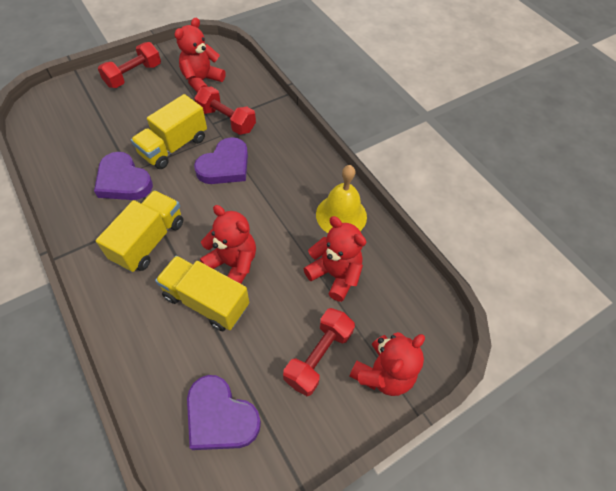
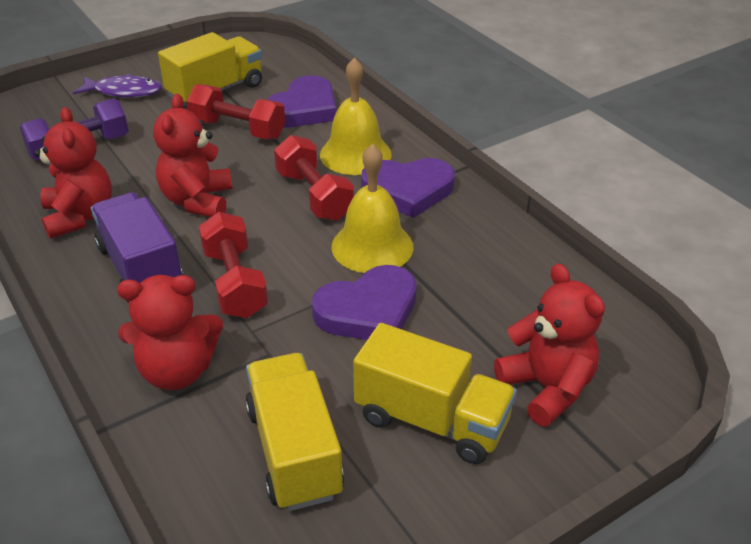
purple dumbbell: none = 0 -> [20,98,128,160] = 1
purple fish: none = 0 -> [73,74,162,98] = 1
purple truck: none = 0 -> [91,192,183,303] = 1
yellow bell: [316,165,367,233] = 1 -> [320,58,392,175] [332,144,414,273] = 2

